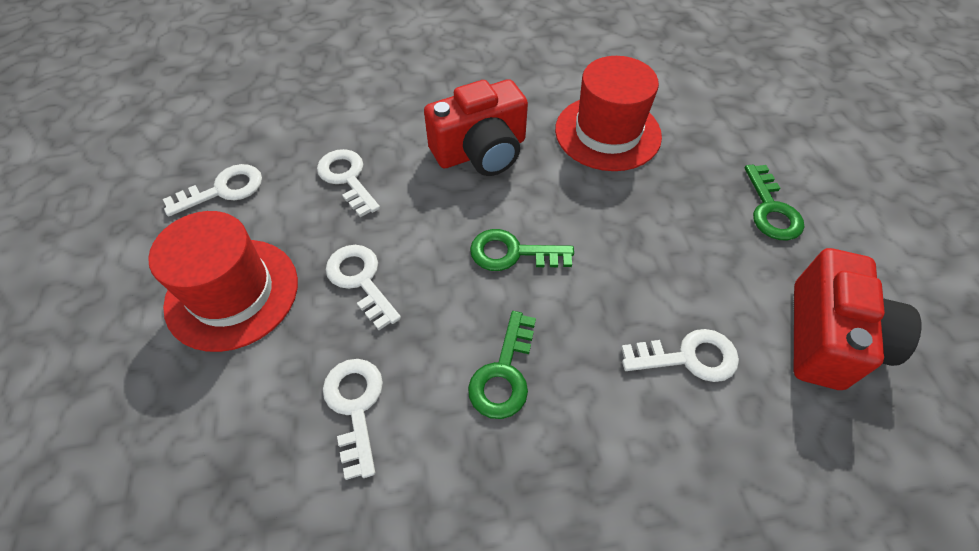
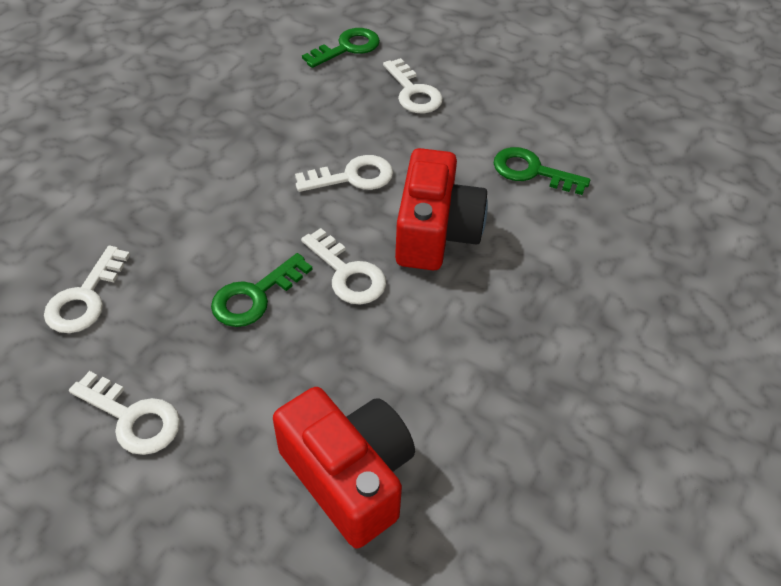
red hat: [148,211,298,352] [555,56,662,171] = 2 -> none = 0

